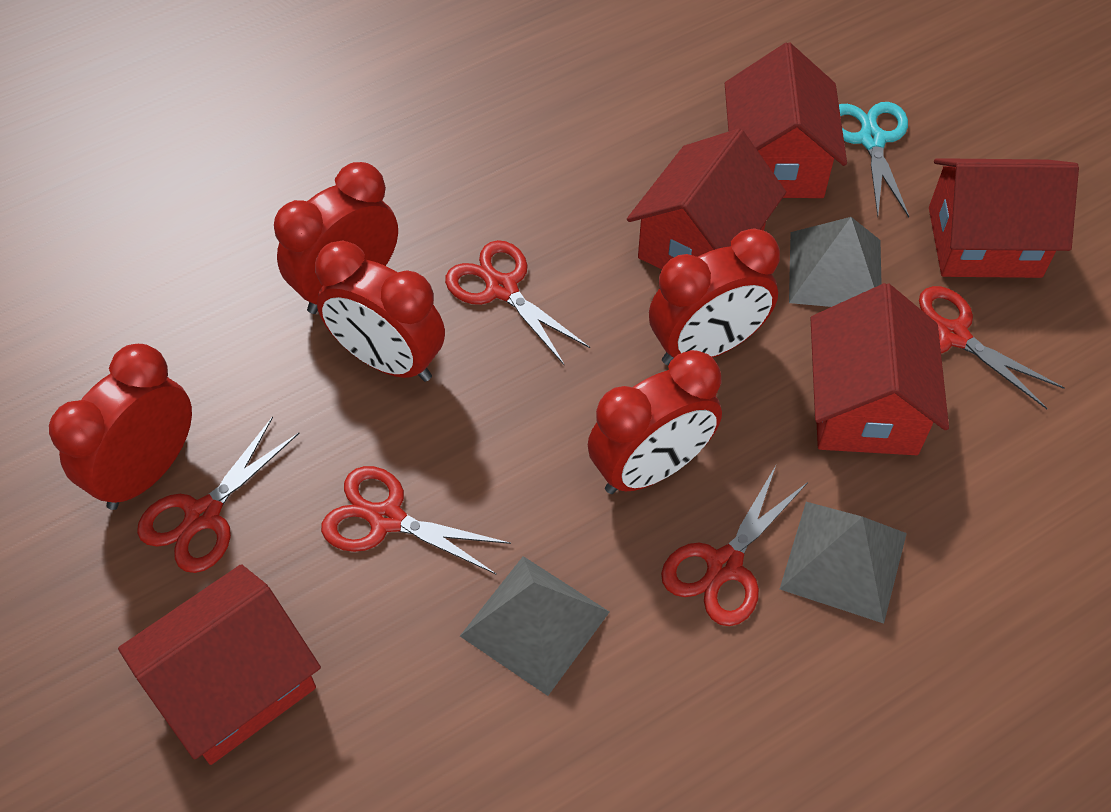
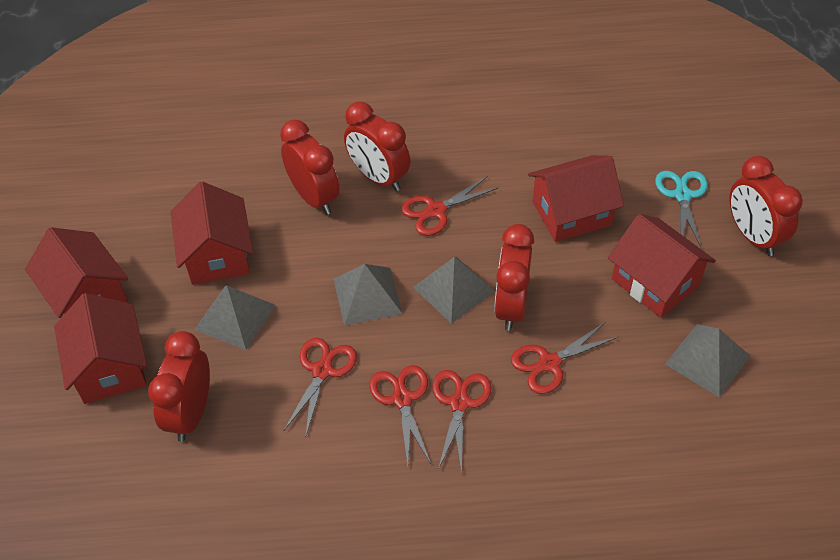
grey pyramid: [460,556,609,696] [780,502,907,624] [789,217,882,307] = 3 -> [194,285,276,350] [334,264,403,326] [413,257,495,324] [665,324,750,398] = 4

